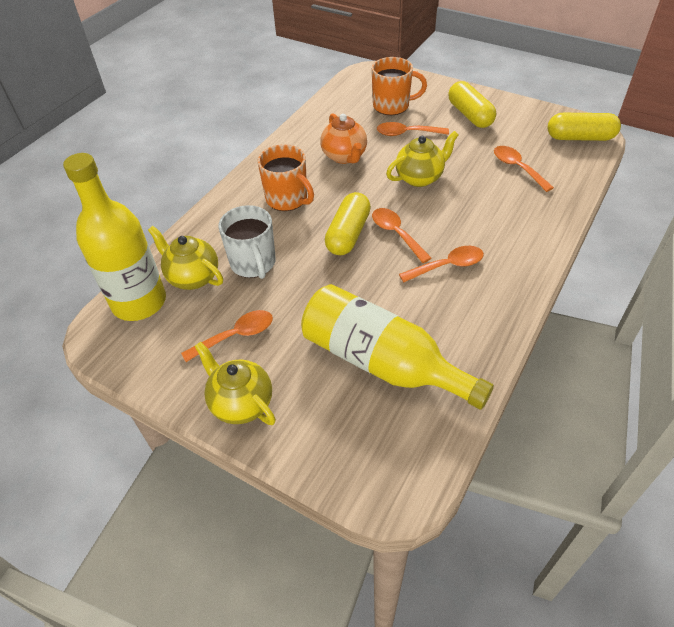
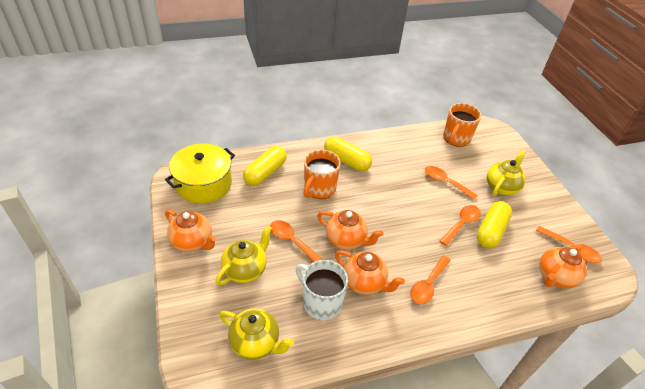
orange teapot: [321,113,367,164] = 1 -> [165,210,217,252] [317,210,383,250] [335,250,405,295] [539,245,587,288] = 4
yellow bottle: [63,153,166,321] [301,284,494,410] = 2 -> none = 0
yellow pot: none = 0 -> [165,144,235,204] = 1

